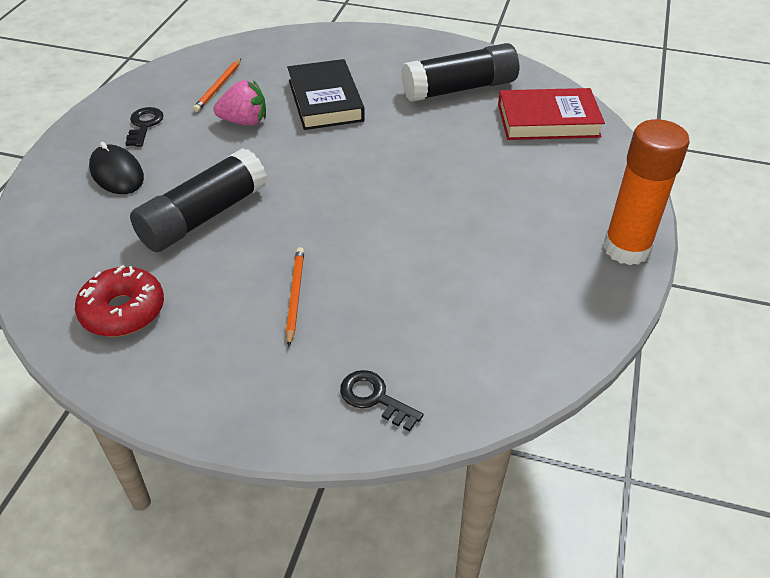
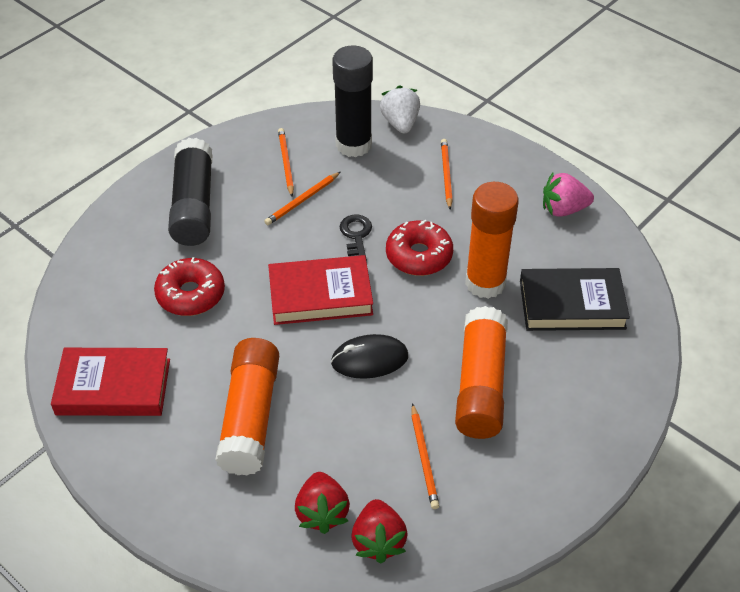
black key: [125,107,164,147] [340,370,424,431] = 2 -> [339,215,372,261] = 1
orange glue stick: [603,119,690,265] = 1 -> [215,338,279,476] [455,306,508,439] [465,182,519,299] = 3
orange pencil: [193,59,241,112] [286,247,304,347] = 2 -> [264,172,340,225] [278,128,294,197] [411,403,439,509] [441,139,453,209] = 4
red book: [498,88,605,140] = 1 -> [51,348,170,416] [268,255,373,325] = 2
red donut: [75,265,164,337] = 1 -> [154,257,225,316] [386,220,453,276] = 2
red strawberry: none = 0 -> [295,472,350,534] [351,499,408,563] = 2
white strawberry: none = 0 -> [380,85,420,133] = 1

